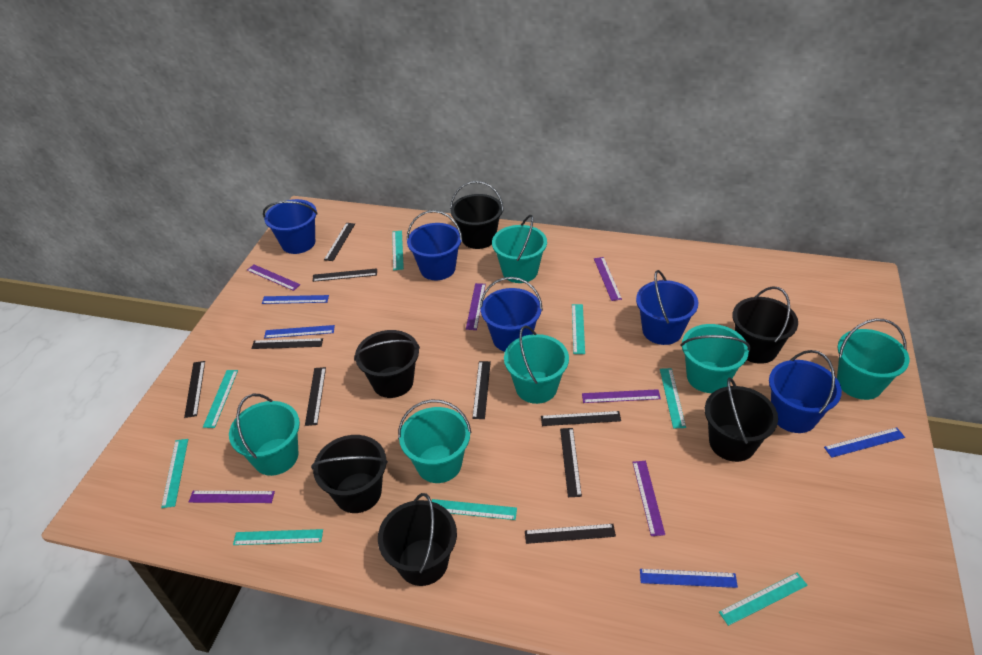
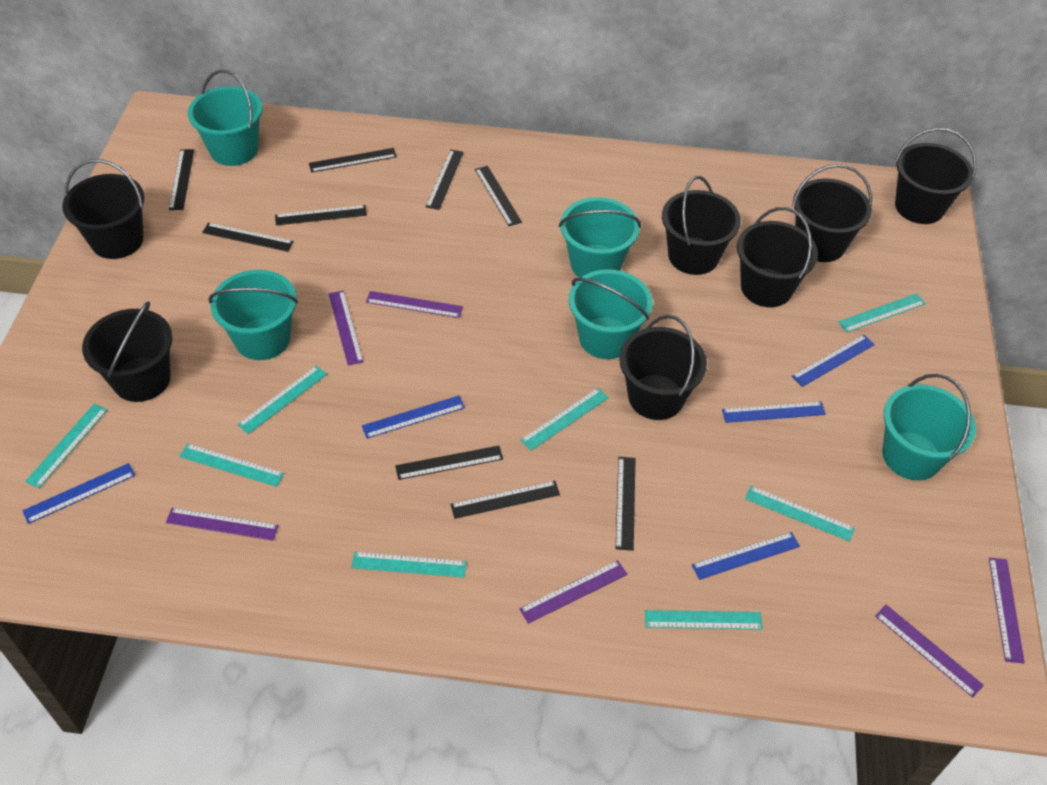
black bucket: [311,435,388,513] [354,330,420,398] [378,493,457,586] [450,181,504,249] [705,378,778,462] [732,286,798,364] = 6 -> [62,159,144,259] [82,302,172,402] [619,315,707,420] [662,176,741,275] [737,207,818,307] [792,164,872,262] [895,127,977,224] = 7
blue bucket: [263,199,318,254] [407,210,462,280] [480,277,543,352] [636,270,698,345] [769,350,842,433] = 5 -> none = 0
blue ruler: [262,295,329,304] [264,325,335,338] [640,569,738,588] [824,427,905,458] = 4 -> [22,463,135,524] [362,395,465,439] [692,532,800,580] [722,401,826,423] [792,335,875,387] = 5
turquoise bucket: [229,394,300,476] [398,399,471,483] [492,215,547,283] [504,325,569,404] [681,324,751,393] [837,319,910,400] = 6 -> [188,70,263,166] [208,270,298,360] [559,197,641,278] [569,269,653,359] [882,374,976,480] = 5

